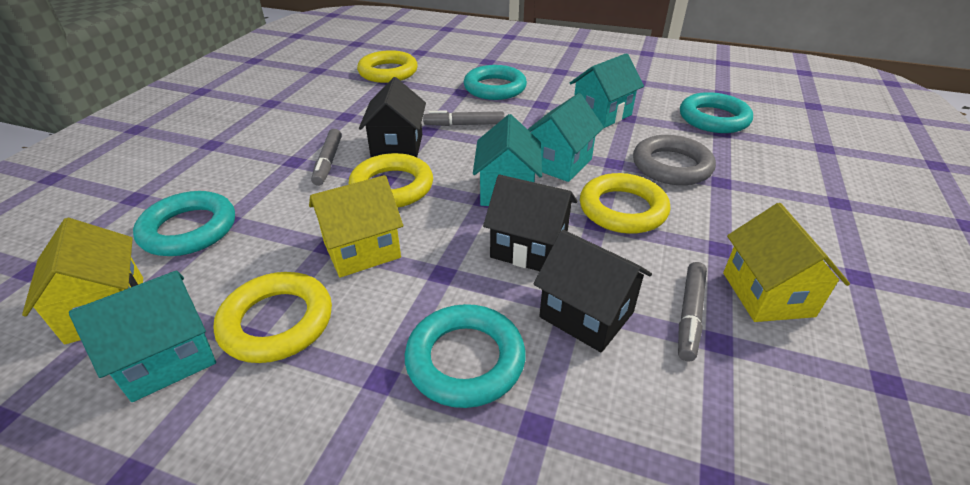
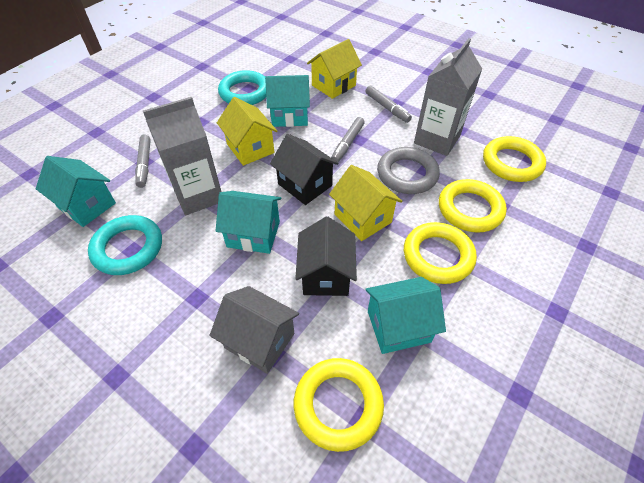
black house: [359,77,426,157] [483,175,577,271] [534,230,652,353] = 3 -> [270,134,339,205] [295,217,357,296] = 2
grey carton: none = 0 -> [143,97,222,215] [414,38,482,156] = 2
grey house: none = 0 -> [210,286,299,374] = 1
turquoise ring: [133,191,235,256] [405,304,526,408] [464,65,527,100] [680,92,753,133] = 4 -> [88,215,162,275] [218,70,266,105] = 2

